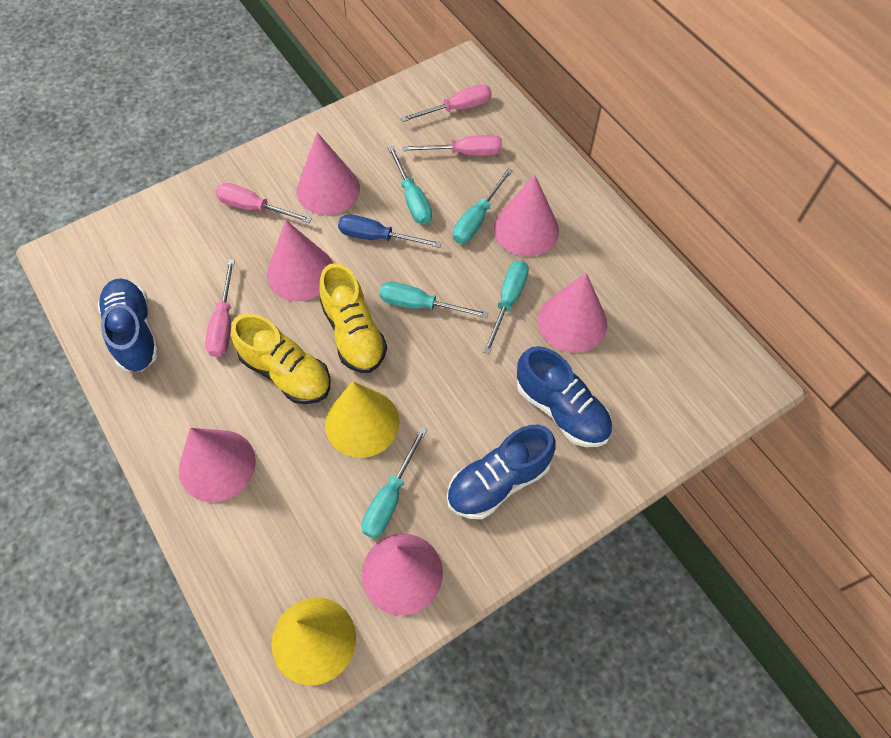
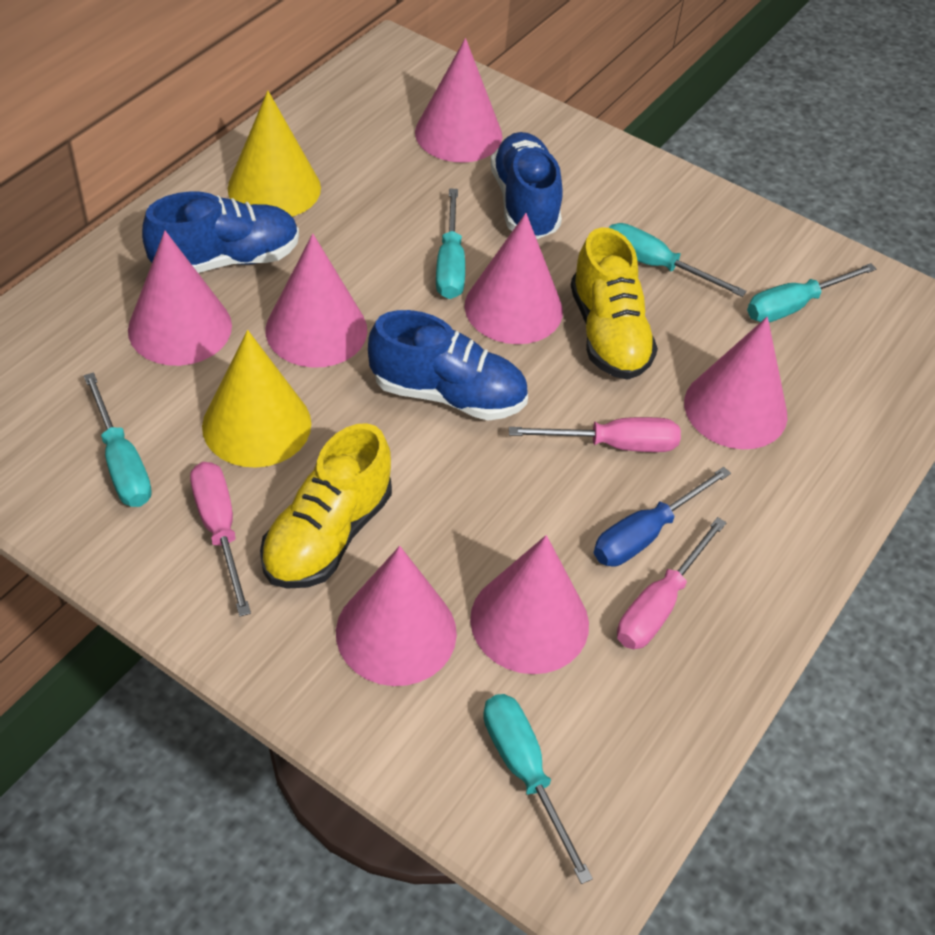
pink cone: [179,428,256,502] [267,220,333,301] [297,132,360,215] [362,534,443,615] [494,174,559,257] [538,273,607,353] = 6 -> [128,231,232,366] [266,234,367,368] [336,546,457,686] [415,38,502,162] [465,213,563,344] [470,535,589,674] [684,317,787,449] = 7
pink screwdriver: [205,259,235,357] [215,183,312,223] [401,84,492,122] [403,135,502,156] = 4 -> [190,462,251,616] [509,417,681,452] [617,517,727,649] = 3

